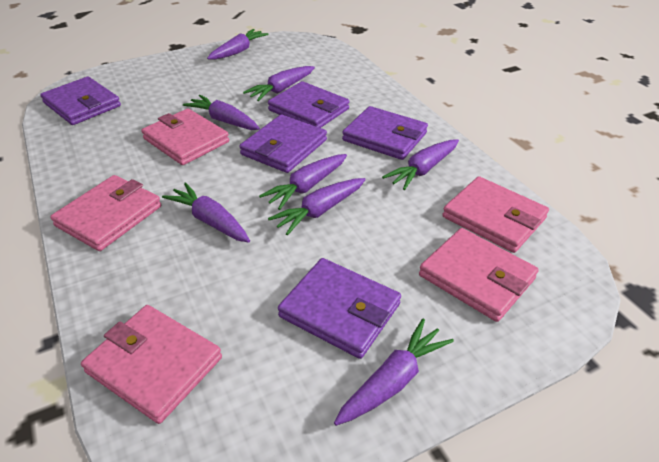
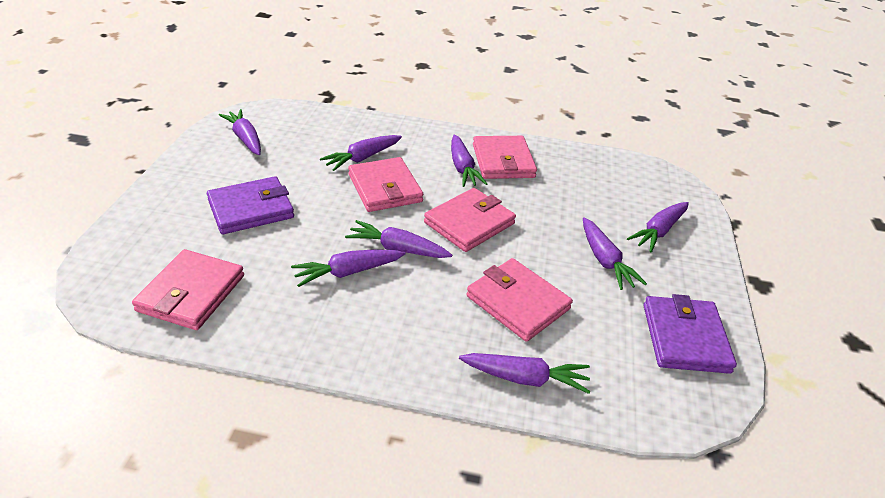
purple wallet: [40,77,121,125] [239,115,327,173] [268,81,349,128] [278,258,401,359] [342,106,428,160] = 5 -> [207,176,294,234] [644,294,737,374] = 2

